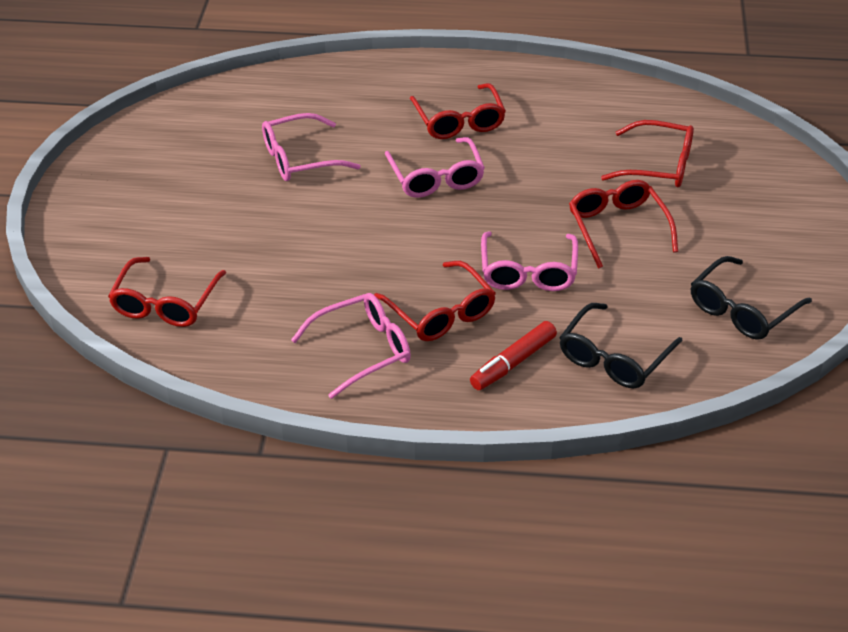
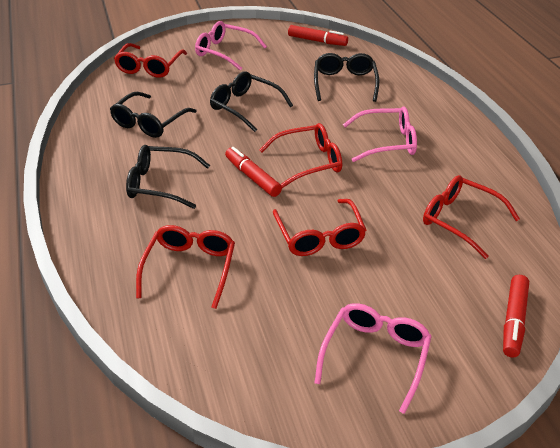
black glasses: [559,303,682,388] [691,256,812,340] = 2 -> [110,92,197,138] [126,145,210,209] [210,71,293,132] [314,53,379,102] = 4
pink glasses: [262,113,361,181] [291,293,411,399] [385,137,485,198] [481,231,578,291] = 4 -> [195,21,267,71] [315,303,432,414] [343,106,417,162] = 3
red marker: [470,321,557,390] = 1 -> [225,147,282,197] [288,25,348,46] [503,275,529,358] = 3

